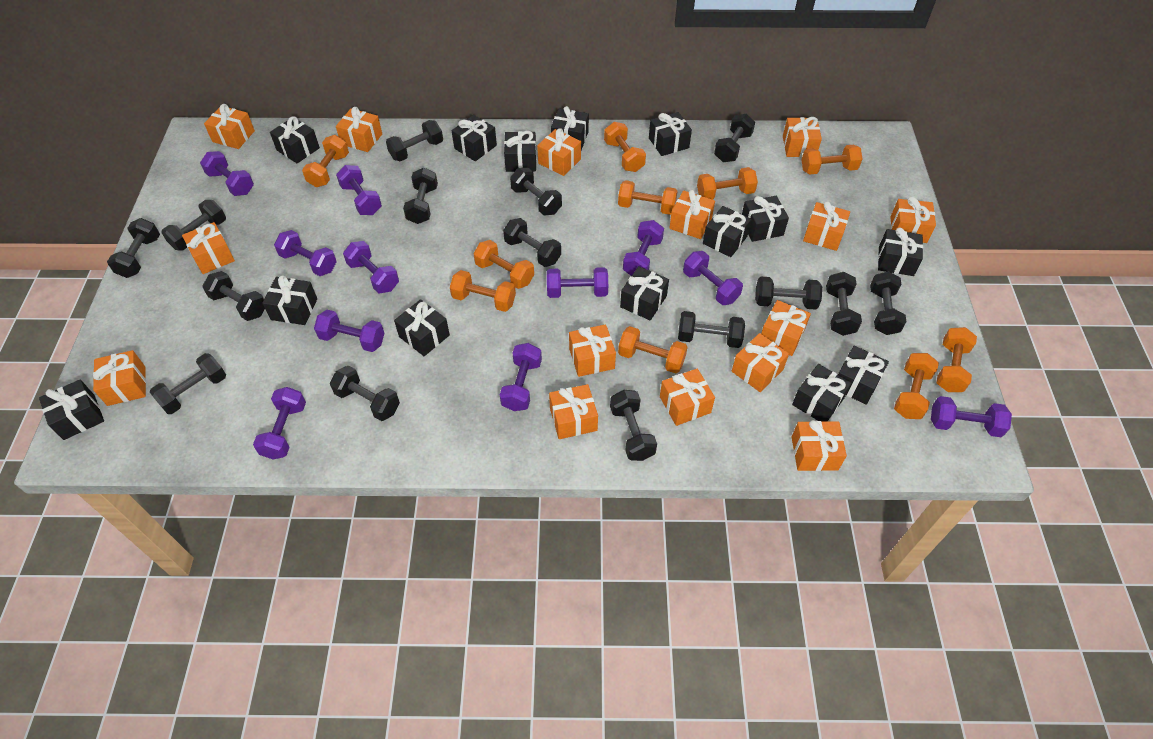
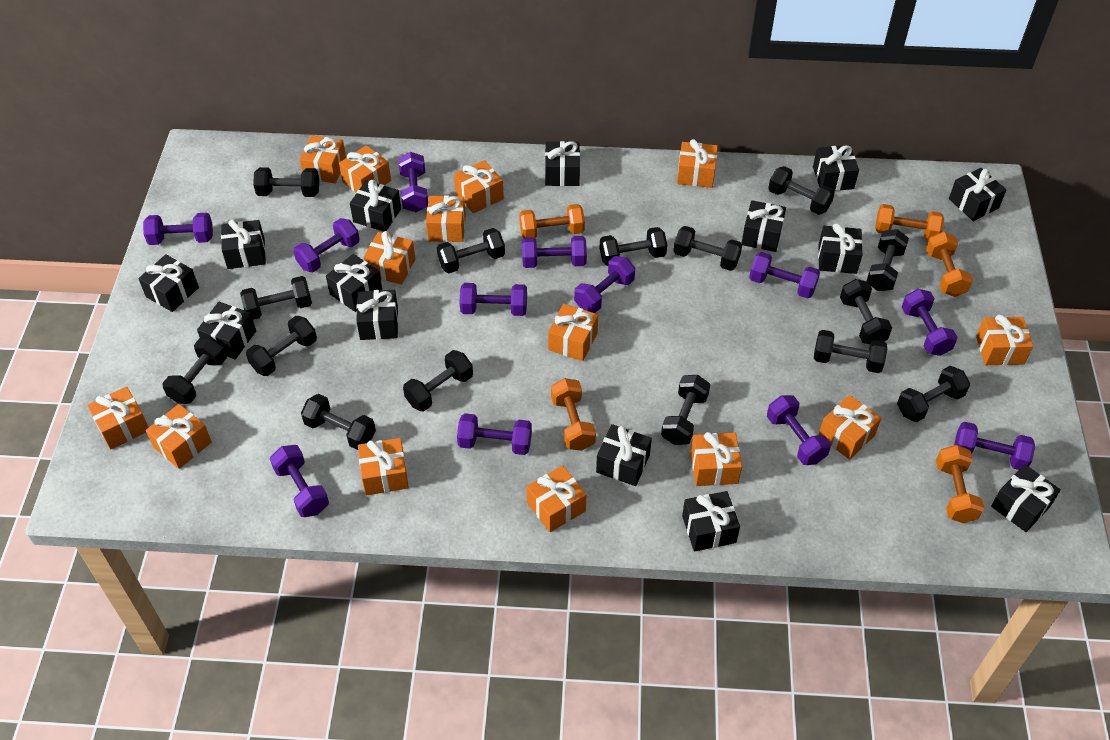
orange dumbbell: [302,135,349,187] [450,270,516,312] [473,240,534,289] [604,122,646,172] [618,180,678,215] [618,326,687,373] [697,167,758,200] [802,144,862,175] [894,353,939,419] [936,327,977,392] = 10 -> [519,204,585,239] [551,378,596,451] [875,204,944,241] [926,232,973,297] [936,445,984,523] = 5
orange gift: [93,350,146,406] [182,222,235,274] [204,104,255,149] [336,107,382,152] [537,128,581,176] [549,384,598,439] [569,324,616,377] [660,368,715,426] [669,190,715,239] [732,333,789,392] [761,300,811,356] [783,117,822,157] [792,420,847,471] [803,201,850,251] [890,197,936,243] = 15 -> [87,386,149,450] [146,404,212,469] [300,135,346,183] [339,145,391,192] [358,438,409,495] [364,231,415,285] [426,195,466,242] [454,160,504,213] [526,465,586,532] [548,304,598,361] [677,139,718,188] [690,432,742,486] [819,395,881,460] [976,315,1033,365] = 14
purple dumbbell: [200,151,254,196] [253,387,306,460] [274,230,337,276] [314,310,384,352] [336,165,382,215] [343,241,399,294] [500,343,542,411] [547,267,608,298] [623,220,664,276] [683,251,743,305] [931,396,1012,437] = 11 -> [143,213,213,245] [270,445,329,517] [293,218,360,272] [398,152,428,212] [457,413,532,455] [460,283,527,316] [522,236,587,268] [574,256,635,313] [749,252,820,298] [767,395,831,465] [902,289,958,356] [954,422,1035,470] = 12

